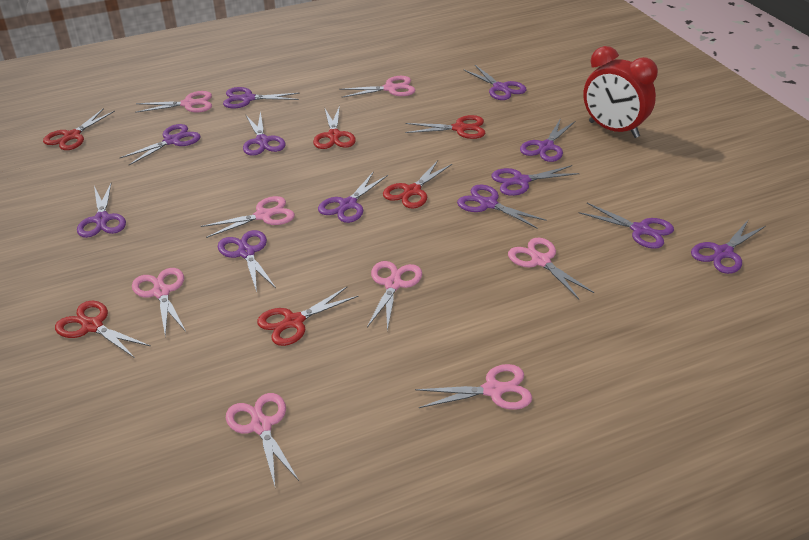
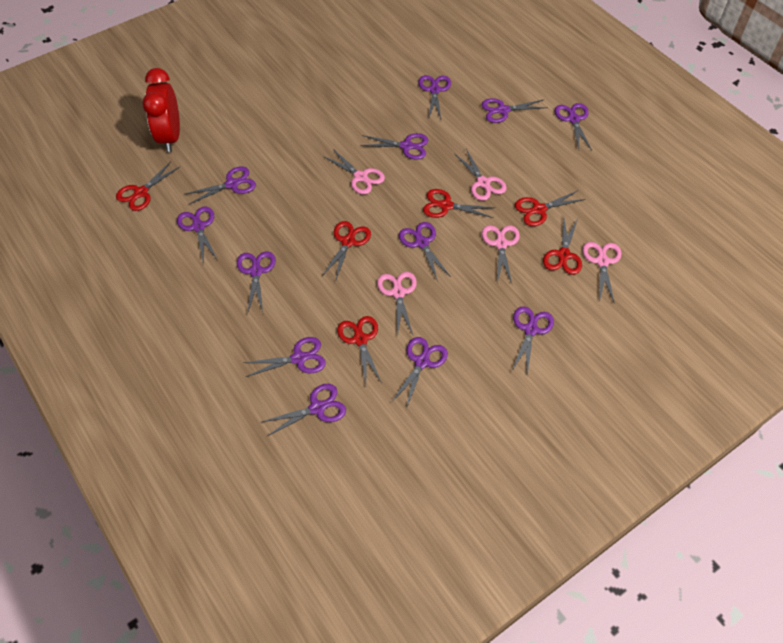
pink scissors: [132,268,186,336] [135,91,212,113] [201,196,295,238] [226,393,299,486] [339,76,415,98] [367,261,422,331] [415,364,532,410] [508,238,594,299] = 8 -> [323,149,385,194] [377,272,417,335] [454,149,507,201] [482,225,520,283] [583,242,622,304] = 5

